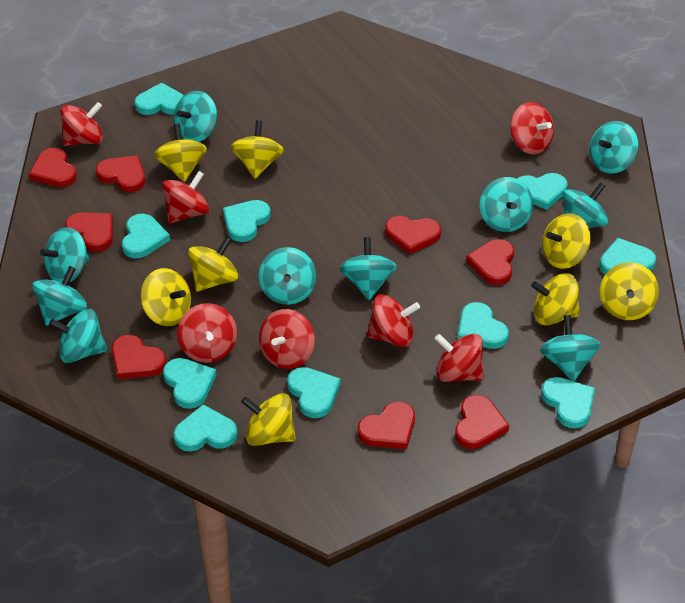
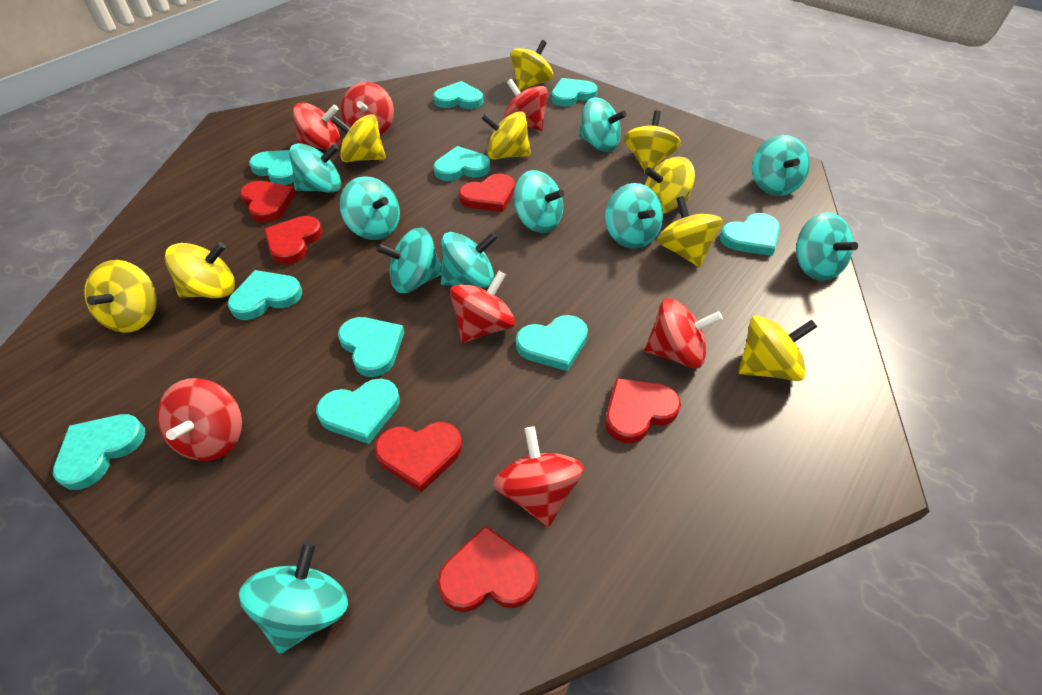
red heart: [29,148,77,187] [65,212,113,252] [96,156,145,192] [112,335,166,379] [358,402,415,449] [385,216,441,254] [455,395,509,449] [466,239,514,285] = 8 -> [240,181,296,222] [264,216,322,265] [375,422,462,492] [438,525,538,612] [459,173,515,212] [605,378,681,443] = 6
yellow spinning top: [140,268,191,326] [154,124,207,182] [188,236,238,292] [231,120,284,179] [241,393,296,446] [531,273,580,325] [542,213,591,269] [600,262,659,320] = 8 -> [84,260,157,333] [165,242,235,298] [331,114,386,162] [482,111,531,160] [510,40,553,91] [624,110,681,171] [645,157,695,214] [657,196,723,267] [739,316,817,381] = 9

